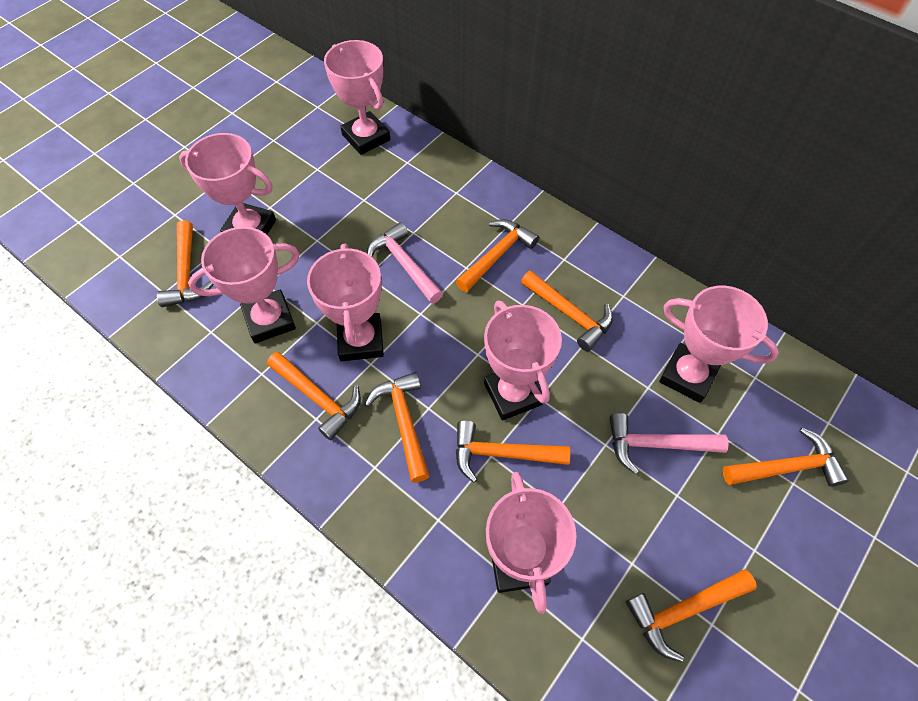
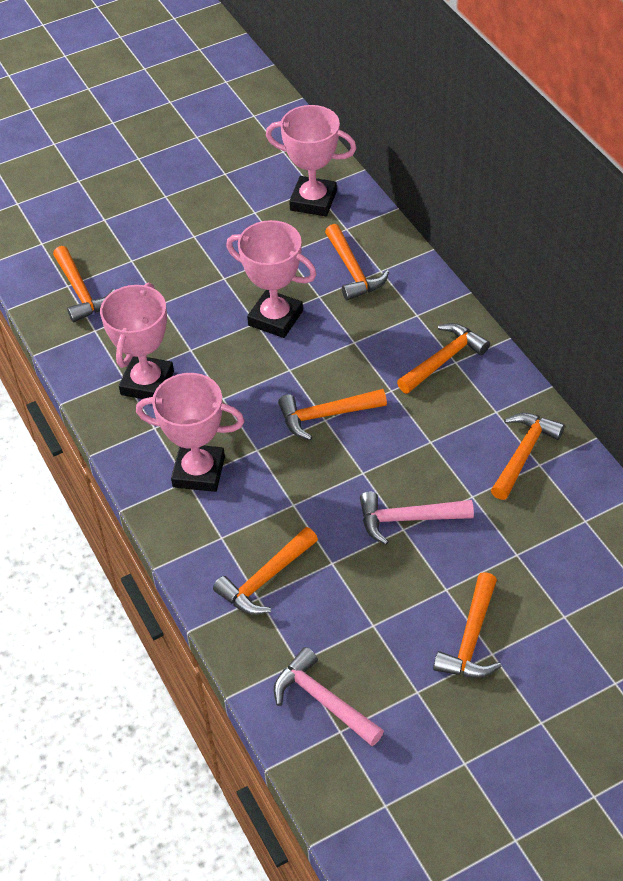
orange hammer: [157,220,214,307] [267,352,361,440] [365,372,430,483] [456,219,539,292] [456,420,570,483] [521,271,613,351] [626,569,757,662] [723,428,849,487] = 8 -> [53,246,115,323] [213,527,318,615] [278,389,387,440] [325,224,389,301] [397,323,490,394] [433,572,502,678] [491,413,565,500] = 7
pink trophy: [179,133,276,235] [188,227,300,344] [307,244,384,361] [324,40,390,155] [484,300,562,420] [486,472,576,614] [659,286,779,403] = 7 -> [100,283,174,399] [136,373,245,492] [226,220,317,338] [266,105,356,216] = 4

